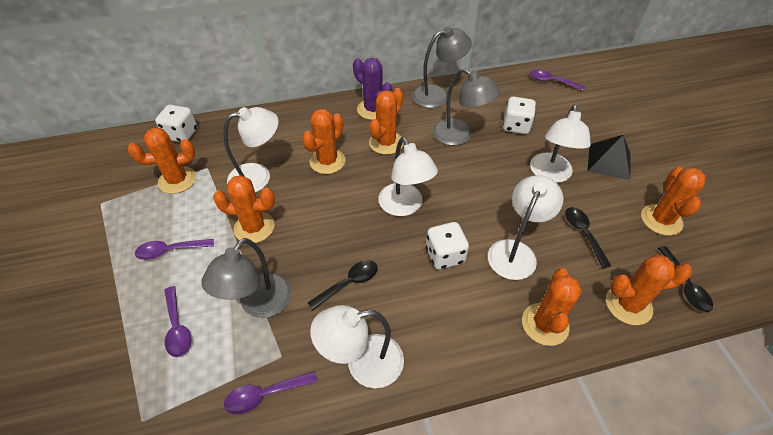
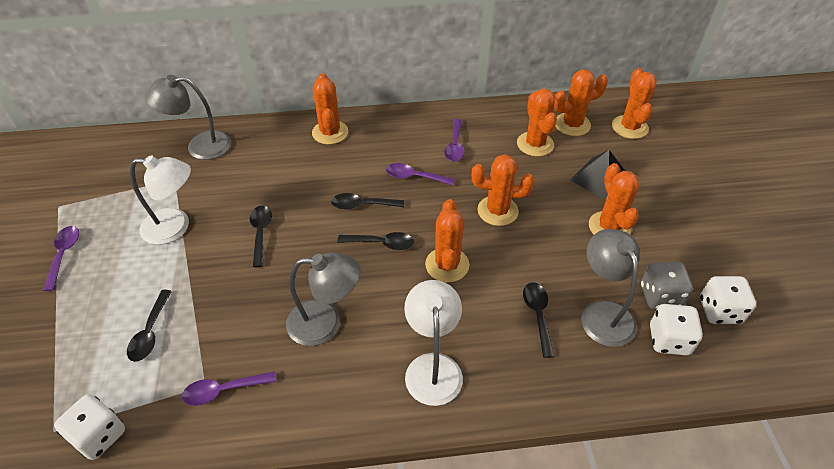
black spoon: [307,260,378,310] [565,207,611,268] [658,246,713,312] = 3 -> [127,290,172,362] [250,206,272,267] [331,193,404,210] [337,232,414,250] [523,282,555,358] = 5
grey dice: none = 0 -> [641,262,693,309] = 1
purple cactus: [353,58,392,120] = 1 -> none = 0
white lamp: [223,107,279,193] [310,305,404,388] [378,137,438,216] [488,175,563,280] [530,105,591,183] = 5 -> [130,155,191,245] [404,280,463,406] = 2

